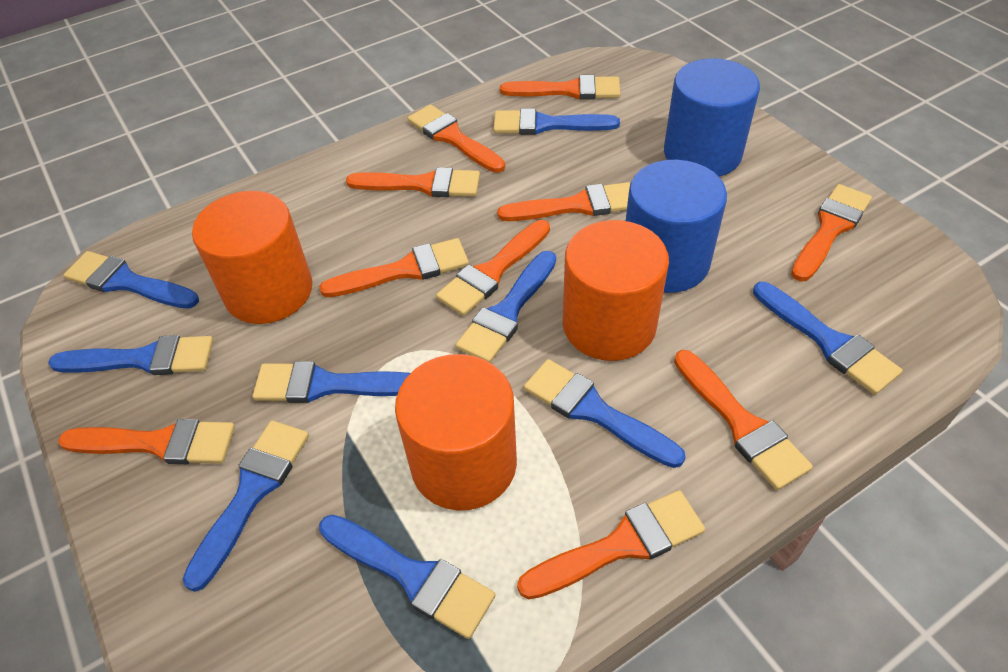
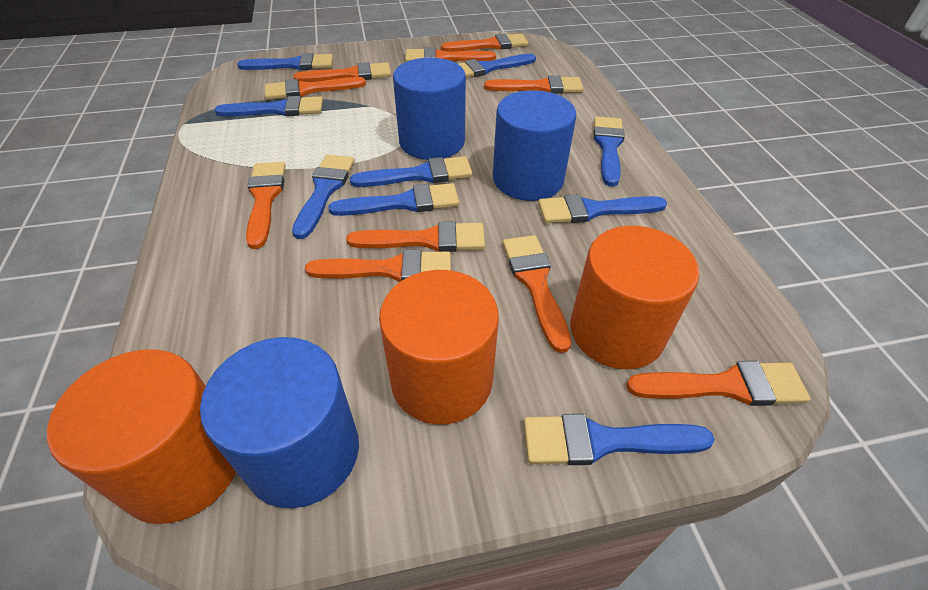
blue cylinder: [626,160,727,293] [664,58,760,176] = 2 -> [200,337,359,508] [393,58,466,160] [493,90,576,201] = 3

